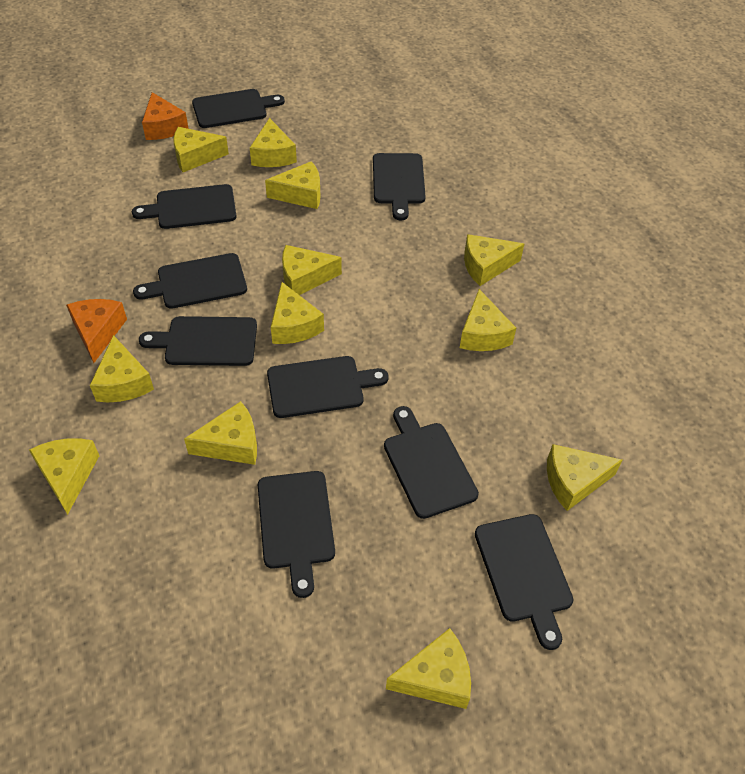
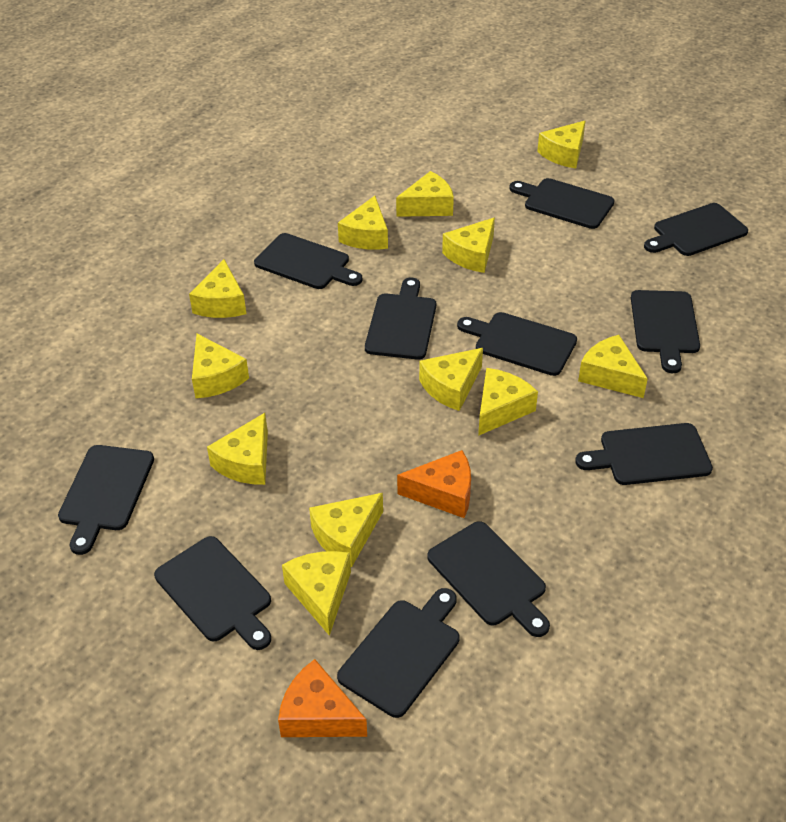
black cutting board: [132,184,237,229] [133,253,247,309] [139,316,257,366] [192,89,285,128] [258,471,335,598] [267,356,389,418] [373,153,426,220] [384,406,479,519] [475,514,573,650] = 9 -> [58,445,154,555] [154,536,271,650] [254,233,362,289] [337,588,459,718] [365,278,436,359] [427,521,550,637] [457,312,577,376] [509,178,615,229] [575,423,713,485] [631,290,700,373] [644,203,748,256] = 11

